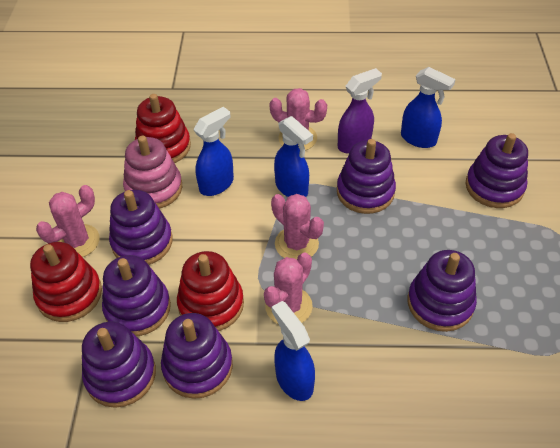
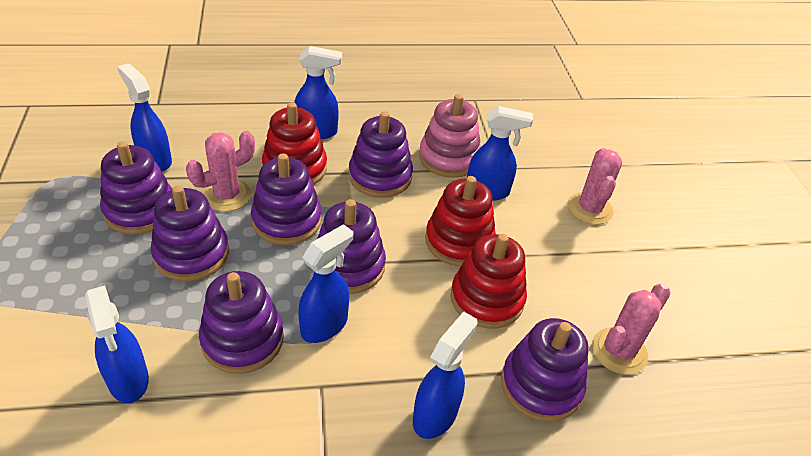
blue spray bottle: [194,107,234,196] [272,301,315,401] [274,116,313,197] [401,67,456,148] = 4 -> [85,285,149,403] [117,63,172,172] [294,46,342,139] [298,224,353,343] [413,311,478,439] [467,106,533,201] = 6
pink cactus: [36,185,100,257] [264,253,313,324] [269,88,327,151] [271,194,324,259] = 4 -> [186,131,255,212] [567,148,622,225] [592,283,671,375] = 3
purple spray bottle: [338,68,382,154] = 1 -> none = 0

